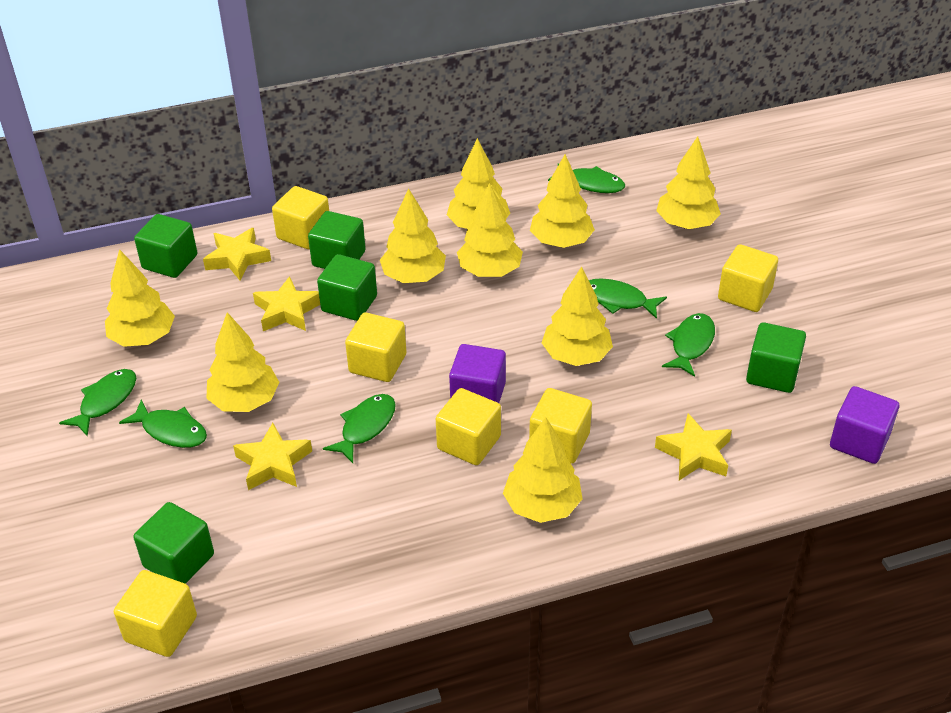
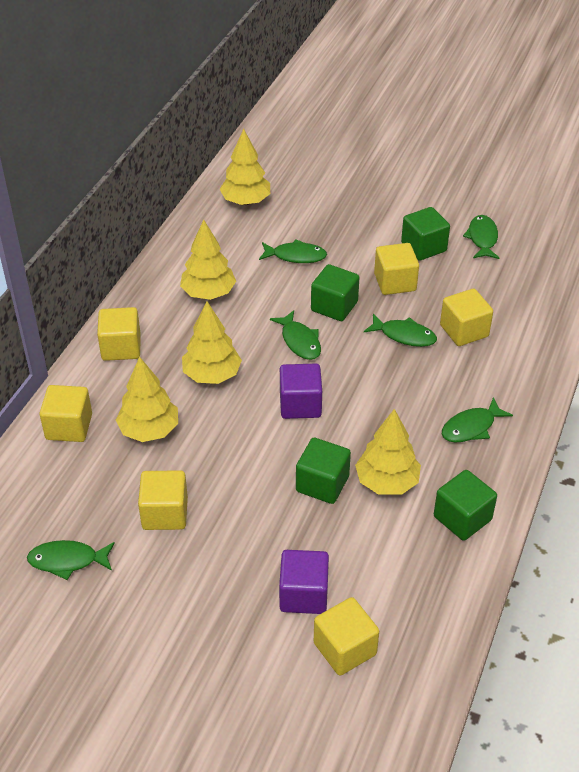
green cube: [133,502,214,584] [134,214,198,278] [308,211,366,269] [317,254,377,321] [746,322,806,393] = 5 -> [296,438,351,504] [311,264,360,321] [401,207,450,261] [434,470,497,541] = 4
yellow star: [203,228,271,280] [233,423,312,490] [253,276,320,331] [655,413,732,480] = 4 -> none = 0
yellow tree: [105,249,175,347] [206,312,279,412] [380,188,446,283] [447,138,510,229] [457,183,523,277] [503,417,582,523] [530,154,595,248] [542,266,613,366] [656,136,721,229] = 9 -> [116,356,178,442] [180,220,236,300] [182,302,242,384] [220,129,270,205] [355,409,421,495] = 5

